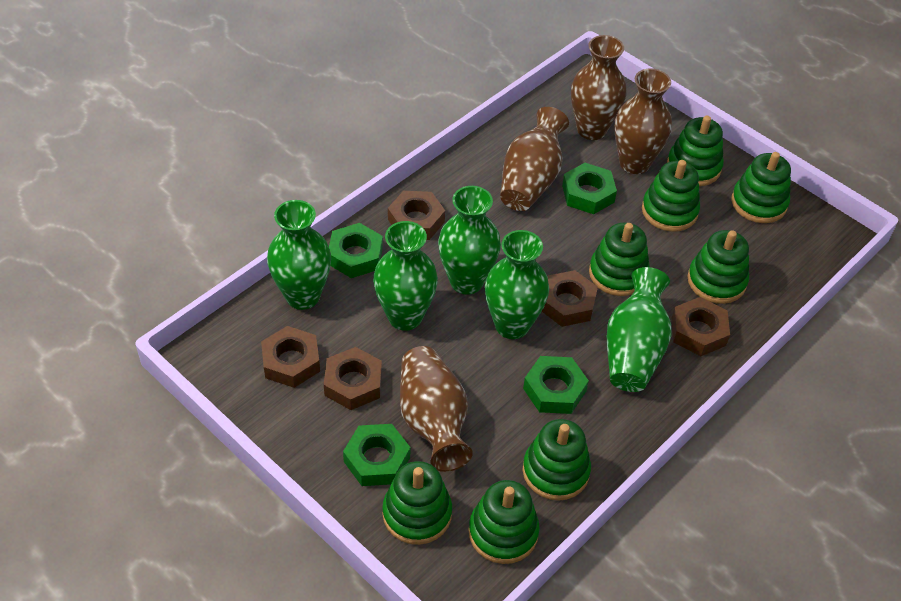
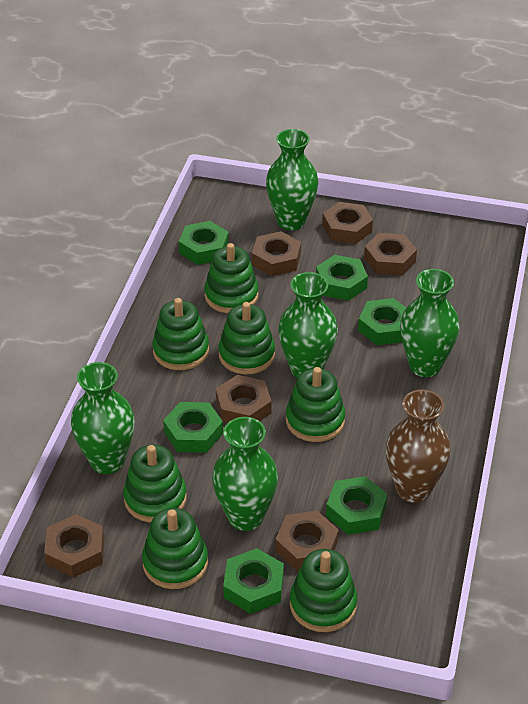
brown nut: [261,326,320,388] [324,347,382,410] [388,191,445,240] [542,270,598,327] [672,297,730,356] = 5 -> [44,514,104,578] [216,375,271,423] [252,231,301,276] [275,510,339,571] [322,202,373,244] [364,233,417,275] = 6
brown vase: [400,346,473,472] [500,107,569,211] [571,35,626,140] [614,68,672,174] = 4 -> [386,390,450,503] = 1
green nut: [329,223,383,278] [343,424,410,486] [523,356,589,414] [562,163,617,214] = 4 -> [163,402,223,453] [179,221,229,265] [223,548,284,614] [316,255,368,301] [326,476,388,535] [358,298,406,345] = 6
green stacking toy: [382,461,452,545] [469,480,540,564] [522,419,591,501] [589,223,650,296] [642,160,700,232] [667,116,724,186] [688,230,749,304] [732,152,791,223] = 8 -> [123,445,187,522] [142,508,208,589] [152,298,209,370] [204,243,259,313] [218,302,275,374] [286,367,345,442] [290,549,357,632] = 7

